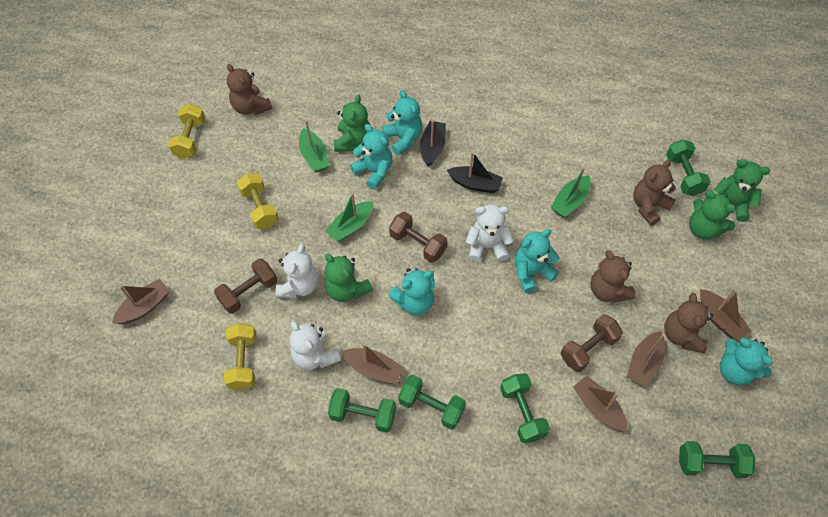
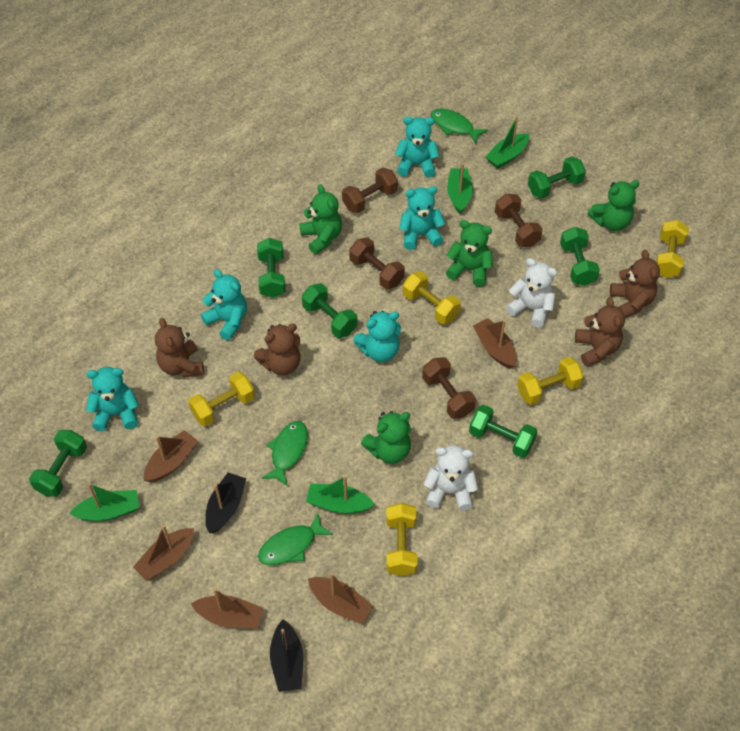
brown dumbbell: [214,258,277,314] [389,212,447,263] [560,314,623,372] = 3 -> [342,167,398,214] [349,237,405,289] [422,357,476,419] [495,193,543,247] = 4
green boat: [299,120,330,173] [325,193,373,242] [551,167,591,218] = 3 -> [69,483,139,521] [306,476,375,514] [447,163,473,214] [485,116,529,169] = 4
green dumbbell: [328,388,396,433] [398,375,466,430] [500,373,550,443] [666,139,711,196] [679,441,755,478] = 5 -> [29,430,87,497] [257,238,286,298] [302,283,357,338] [469,405,537,458] [528,156,586,199] [560,227,600,286] = 6
green fish: none = 0 -> [258,513,333,565] [262,421,308,486] [431,109,488,144] = 3
white teddy bear: [275,243,319,298] [290,321,341,370] [466,204,514,262] = 3 -> [424,445,478,511] [506,258,557,328] = 2
yellow dumbbell: [168,104,205,159] [224,323,257,390] [236,173,279,229] = 3 -> [188,372,255,426] [386,503,418,576] [403,271,461,325] [517,357,584,405] [656,220,689,278] = 5

